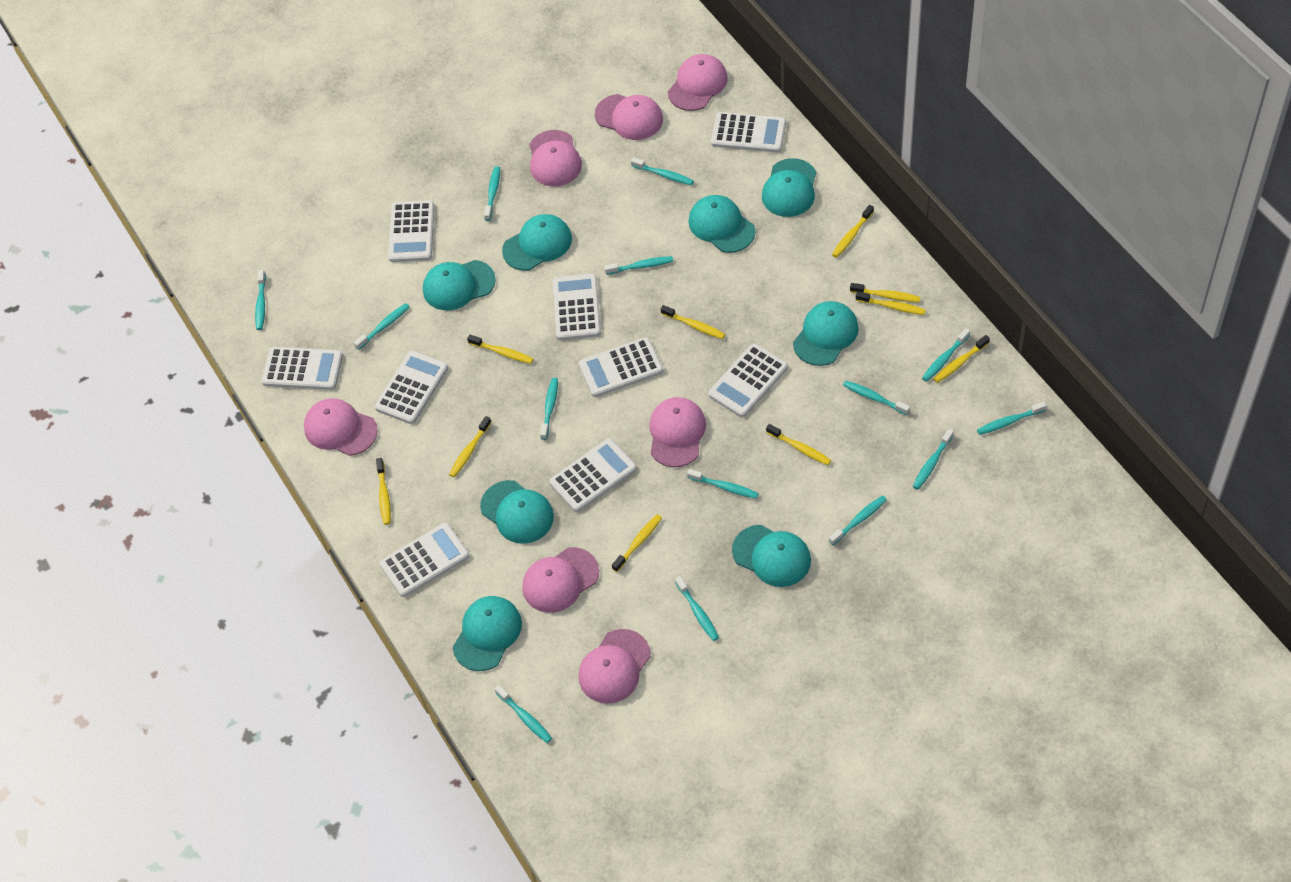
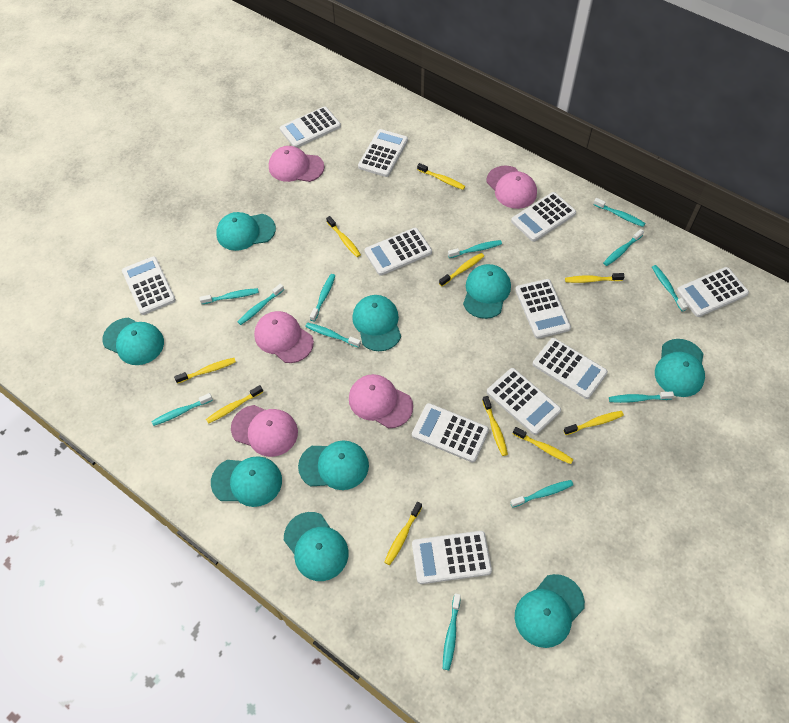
pink cap: [304,398,378,456] [522,547,599,613] [529,130,582,187] [578,629,651,704] [595,94,663,140] [649,397,706,467] [668,54,728,111] = 7 -> [231,405,298,457] [254,311,314,363] [269,146,324,182] [349,374,413,428] [486,166,537,209] = 5
turquoise cap: [423,260,496,310] [453,596,522,671] [480,480,554,544] [502,214,572,271] [689,195,755,253] [732,525,811,587] [762,158,816,217] [793,301,859,366] = 8 -> [103,318,164,365] [211,457,282,507] [216,212,276,251] [284,512,349,581] [298,441,369,490] [352,295,401,351] [463,264,511,319] [515,574,585,648] [655,339,705,397] = 9
turquoise toothbrush: [255,270,266,330] [354,303,410,350] [484,166,500,221] [495,685,552,743] [540,378,558,440] [604,256,673,275] [631,157,694,185] [675,576,719,641] [687,469,759,499] [829,495,887,545] [843,381,910,415] [913,429,954,490] [922,328,970,382] [977,401,1047,435] = 14 -> [151,393,213,426] [199,288,259,304] [238,284,284,325] [305,323,361,348] [310,274,335,322] [443,593,461,670] [448,240,502,258] [510,480,573,508] [593,198,645,227] [603,229,644,266] [609,391,674,403] [652,265,688,312] = 12
white calculator: [262,347,343,390] [375,351,448,424] [379,522,470,597] [388,200,435,262] [549,438,637,512] [553,274,601,340] [579,337,663,397] [708,343,788,417] [711,112,786,152] = 9 -> [122,256,176,315] [280,106,341,148] [358,129,408,177] [364,228,432,276] [412,403,489,463] [412,531,492,584] [487,368,561,435] [511,192,576,242] [515,279,571,339] [533,338,608,399] [676,267,749,317] = 11

